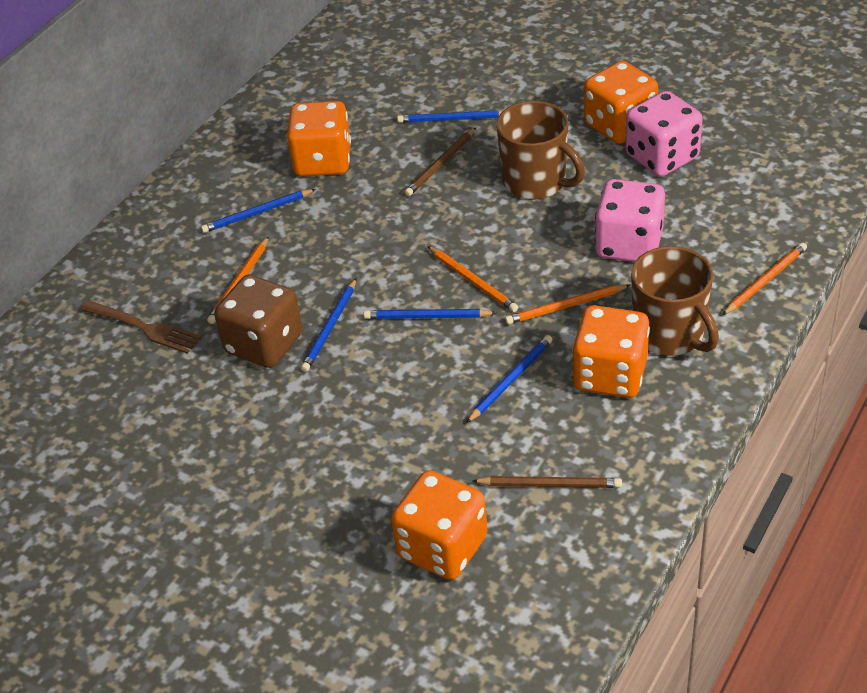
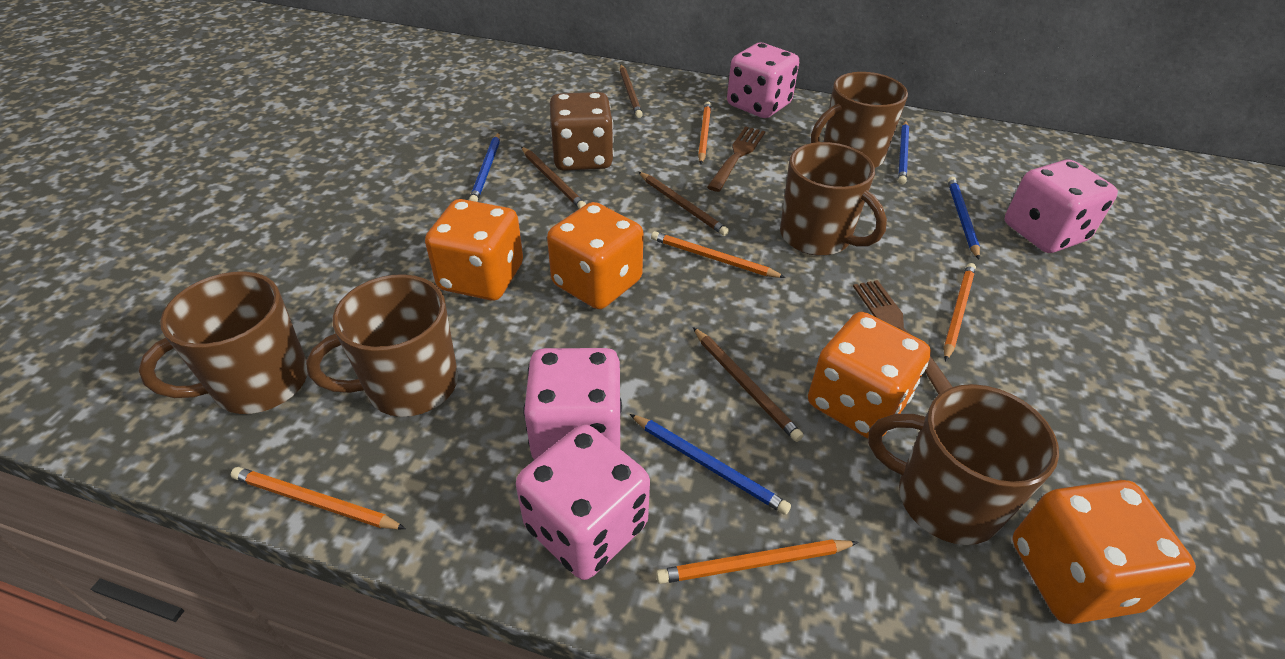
blue pencil: [201,189,316,233] [301,278,356,372] [363,309,496,319] [397,110,503,123] [466,335,553,423] = 5 -> [469,133,500,202] [630,414,791,515] [898,121,909,184] [948,177,980,259] = 4
brown fork: [81,301,201,354] = 1 -> [707,126,765,192] [853,280,952,394] = 2
brown mug: [496,101,585,200] [631,246,719,356] = 2 -> [138,272,308,414] [306,274,458,417] [780,142,887,256] [811,72,908,168] [868,384,1059,545] = 5
brown pencil: [404,128,476,196] [473,476,622,488] = 2 -> [521,147,586,209] [620,65,643,118] [639,172,729,236] [693,327,804,442] = 4
orange pencil: [207,236,269,324] [427,246,518,312] [505,284,630,324] [722,243,807,315] = 4 -> [230,467,406,530] [651,231,786,278] [656,539,859,584] [698,102,711,164] [944,263,976,362] = 5
pink dice: [595,179,665,262] [625,91,703,176] = 2 -> [516,424,650,580] [523,348,622,460] [727,43,799,118] [1005,159,1118,253] = 4

